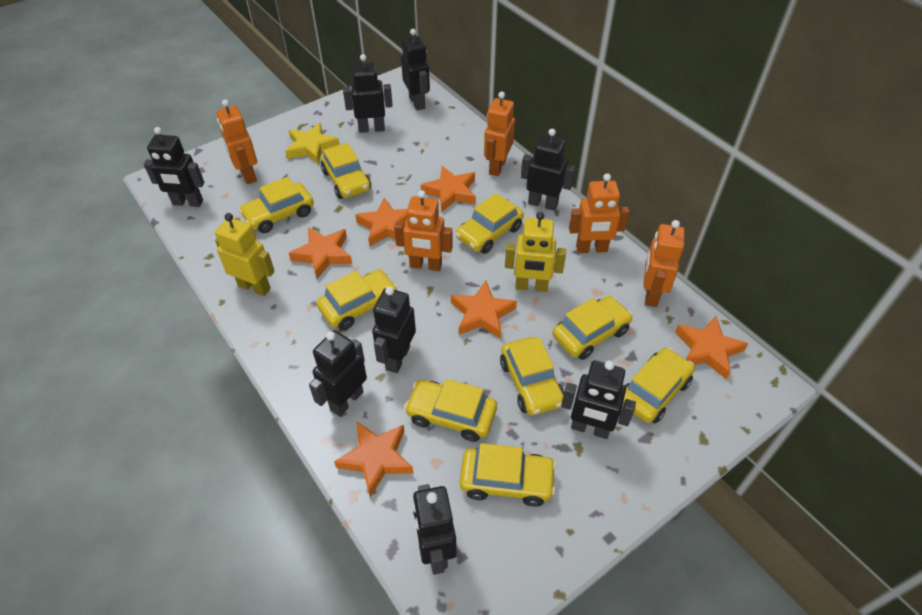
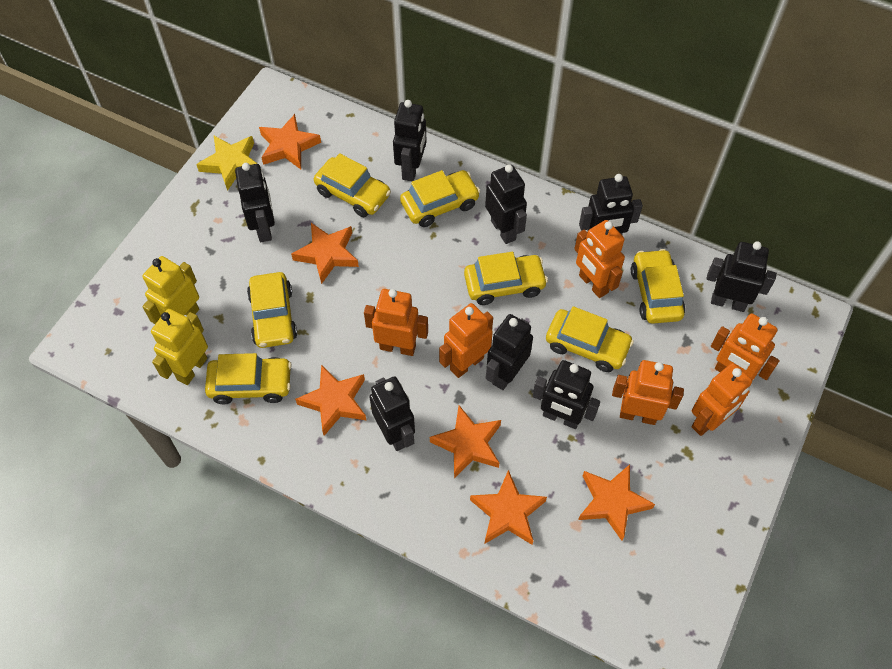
orange robot: [216,99,257,184] [394,190,453,271] [484,92,515,176] [569,173,629,253] [643,220,685,307] = 5 -> [364,289,428,356] [439,303,493,378] [574,220,625,298] [612,360,684,425] [692,363,752,436] [711,313,780,380] = 6
yellow car: [239,177,314,233] [317,269,398,330] [321,143,371,199] [404,379,497,442] [456,193,524,254] [460,443,556,507] [500,337,564,415] [552,296,633,360] [623,347,695,424] = 9 -> [205,353,292,404] [247,272,297,348] [314,153,391,217] [400,170,480,227] [464,252,548,305] [546,306,634,372] [631,249,685,324] = 7

